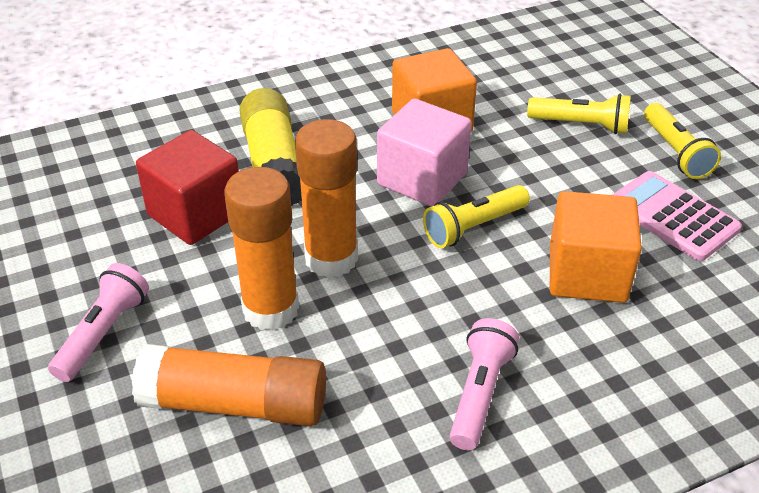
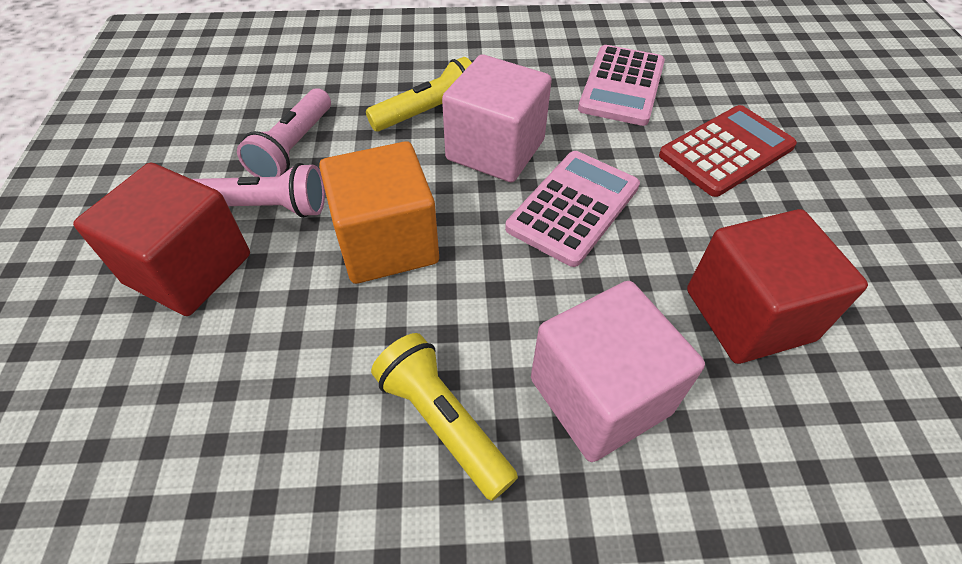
orange cube: [392,48,477,132] [550,191,642,303] = 2 -> [319,141,439,284] = 1
orange glue stick: [132,344,326,426] [224,167,299,331] [295,119,358,278] = 3 -> none = 0
pink calculator: [612,171,742,261] = 1 -> [505,151,640,267] [578,45,665,126] = 2
pink cube: [377,99,471,207] = 1 -> [442,55,552,182] [531,281,705,462] = 2
red calculator: none = 0 -> [659,105,797,197] = 1
red cube: [136,130,239,245] = 1 -> [73,163,250,316] [687,209,868,364] = 2
yellow flashlight: [423,185,530,248] [527,94,631,134] [644,103,721,179] = 3 -> [366,57,472,132] [371,333,518,501] = 2
yellow glue stick: [239,88,301,206] = 1 -> none = 0

